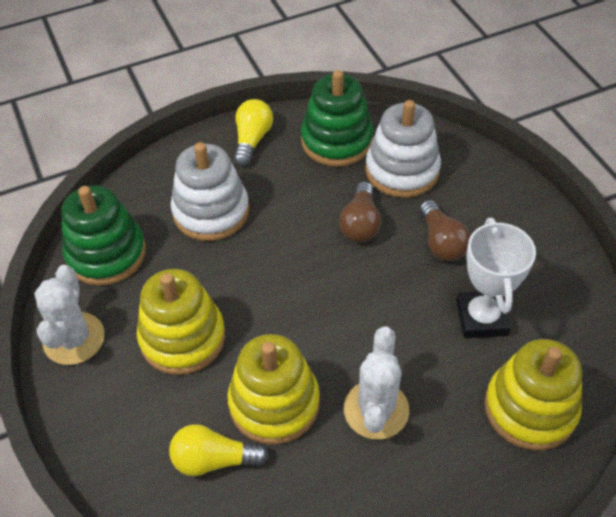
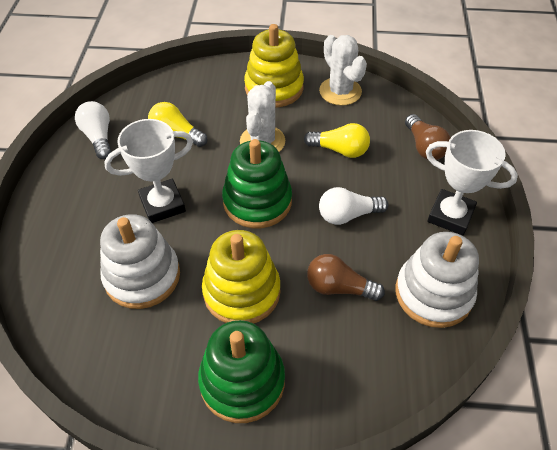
white light bulb: none = 0 -> [75,101,112,159] [319,187,389,225] = 2
white trophy: [456,218,536,338] = 1 -> [104,119,193,223] [426,130,518,235] = 2
yellow stacking toy: [137,269,225,375] [227,334,320,445] [484,339,582,450] = 3 -> [202,230,280,323] [244,24,304,107] = 2

